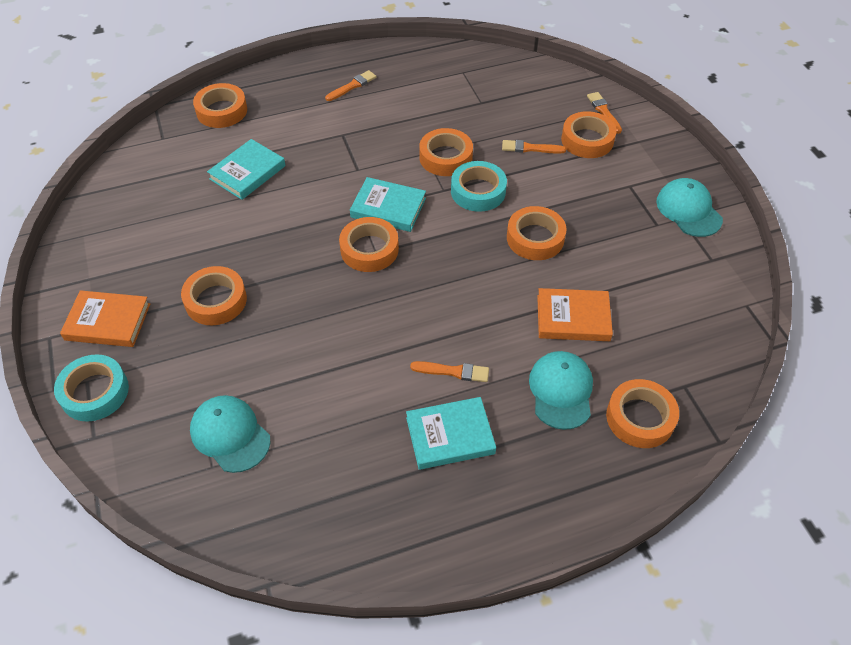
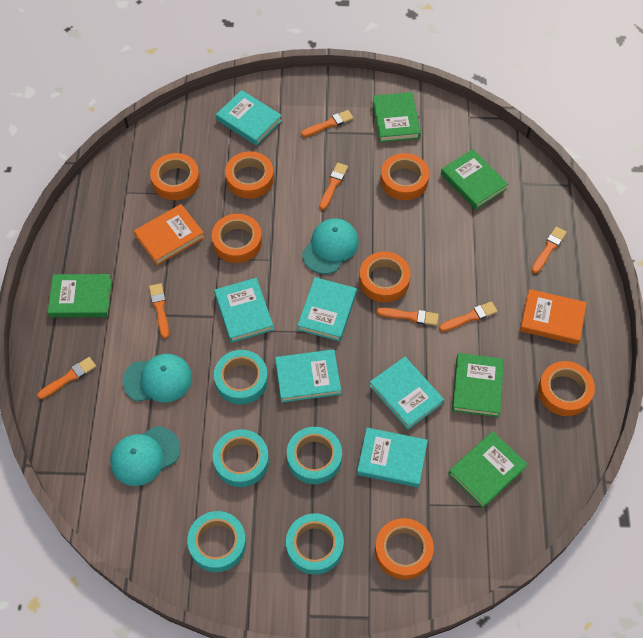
green book: none = 0 -> [48,274,112,317] [373,92,421,142] [441,149,508,210] [448,431,528,508] [452,353,504,417] = 5
orange brush: [325,70,376,101] [410,361,489,382] [502,140,566,154] [587,92,622,134] = 4 -> [37,357,96,399] [149,283,169,339] [301,110,353,137] [319,163,348,210] [376,308,439,326] [439,301,498,332] [531,226,567,274] = 7
turquoise book: [207,139,286,200] [350,177,426,232] [406,397,496,470] = 3 -> [214,278,274,343] [216,90,282,146] [275,349,341,403] [297,277,357,341] [357,428,428,488] [369,357,444,430] = 6
turquoise tape: [54,354,129,422] [451,161,507,212] = 2 -> [187,511,246,572] [213,429,269,487] [214,350,268,404] [286,513,344,575] [287,427,342,484] = 5

